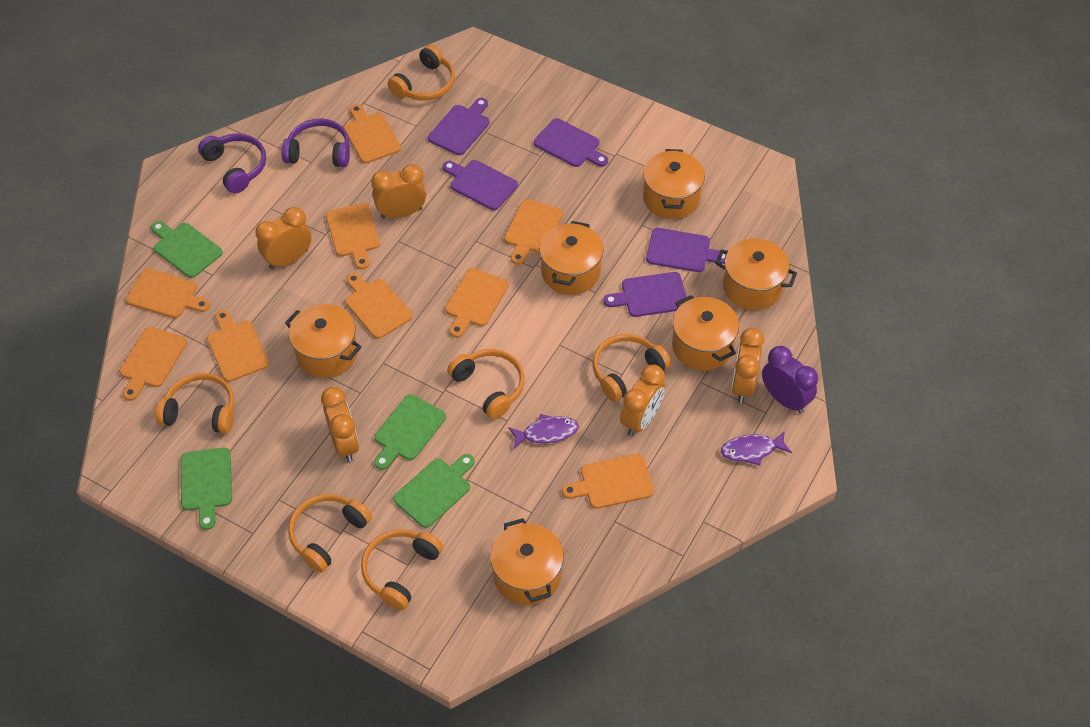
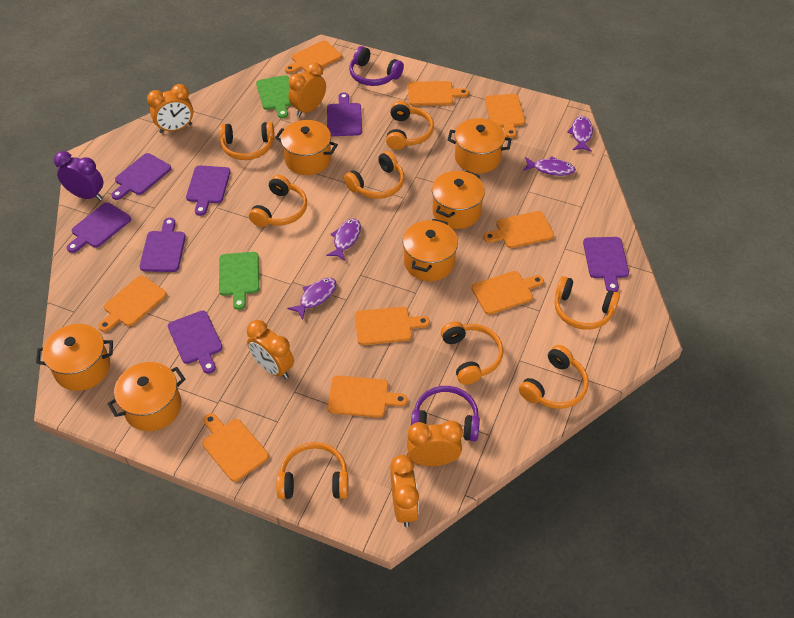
green cutting board: [151,221,223,278] [180,447,232,530] [374,394,446,470] [393,454,475,528] = 4 -> [219,252,259,310] [256,75,292,118] = 2
orange headphones: [155,373,235,434] [288,494,372,573] [361,529,443,610] [388,45,455,101] [447,349,525,419] [593,334,671,402] = 6 -> [219,122,275,160] [249,175,307,227] [276,442,349,499] [344,151,404,199] [386,101,434,150] [441,321,503,385] [519,345,589,409] [554,276,620,330] = 8
purple cutting board: [428,98,489,155] [442,160,518,210] [534,118,608,167] [603,272,687,317] [646,228,726,272] = 5 -> [67,202,131,253] [111,153,171,200] [140,218,186,272] [168,310,223,374] [186,165,231,216] [327,92,362,136] [583,237,629,292] = 7
purple fish: [508,414,579,449] [721,430,792,466] = 2 -> [287,278,336,319] [326,219,361,261] [523,156,576,176] [567,116,593,152] = 4

